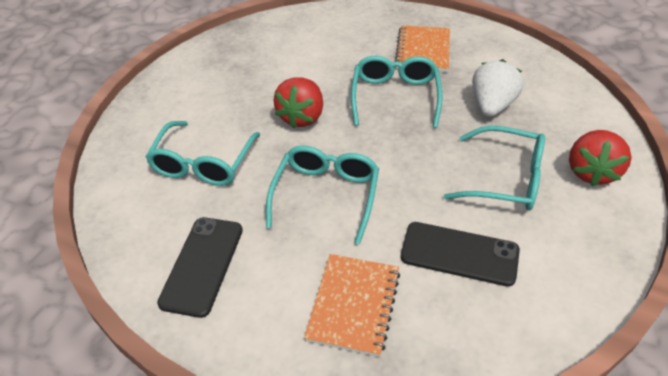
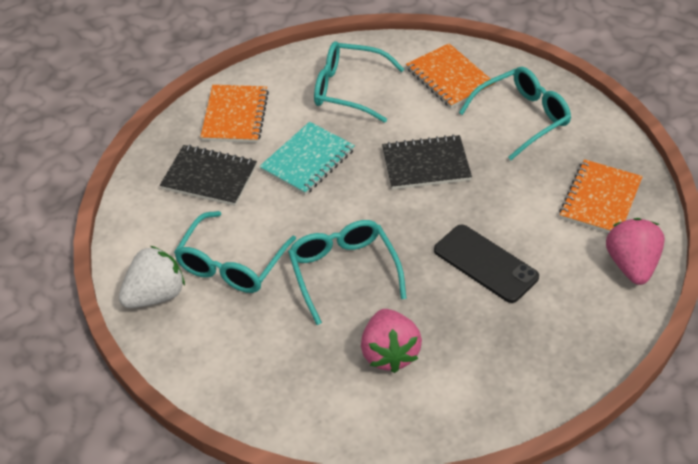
black notebook: none = 0 -> [160,145,257,206] [382,135,472,190] = 2
black phone: [157,217,243,318] [401,222,520,287] = 2 -> [434,224,539,303] = 1
orange notebook: [304,254,400,357] [395,25,450,72] = 2 -> [200,85,269,143] [406,43,495,108] [559,159,643,233] = 3
pink strawberry: none = 0 -> [361,309,422,373] [606,218,665,285] = 2
red strawberry: [274,77,323,128] [569,130,632,186] = 2 -> none = 0
turquoise notebook: none = 0 -> [259,122,355,195] = 1

